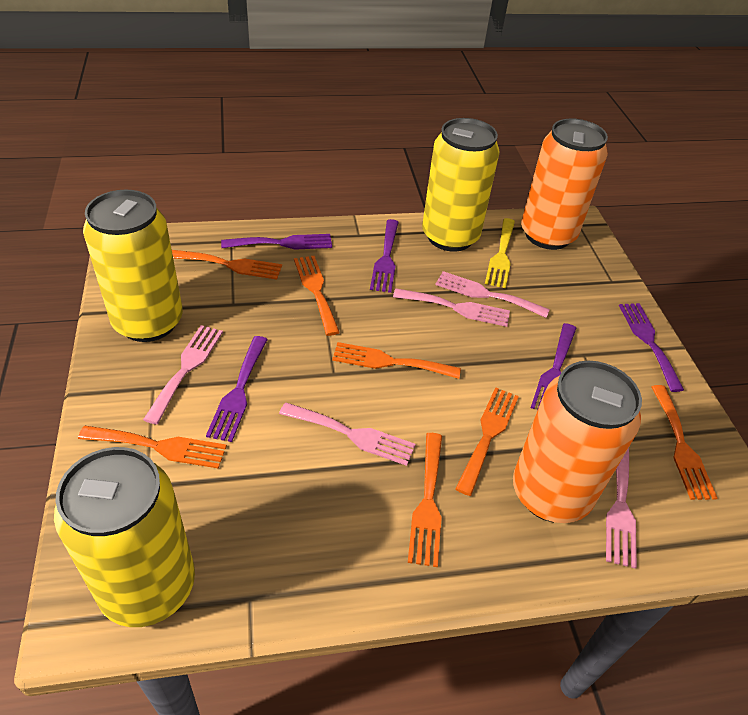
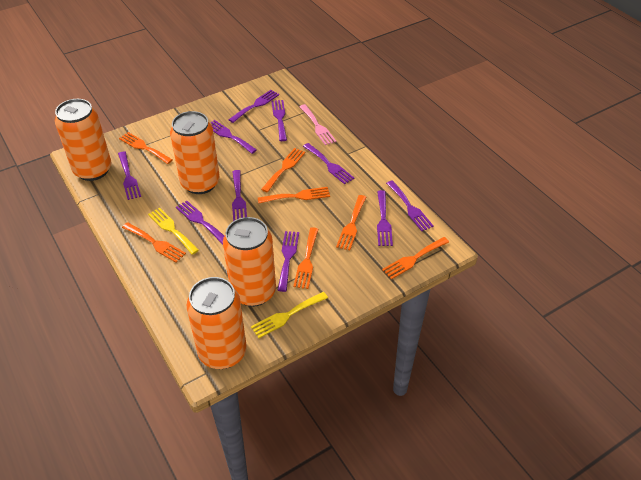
orange can: [513,361,642,523] [521,119,608,250] = 2 -> [55,99,112,181] [170,111,220,194] [186,277,247,369] [223,217,276,307] = 4
pink fork: [143,325,223,425] [279,402,416,466] [393,288,510,327] [435,271,550,318] [606,448,637,569] = 5 -> [299,104,336,145] = 1
purple fork: [206,336,268,442] [221,234,332,250] [370,219,399,293] [531,323,577,410] [619,303,684,392] = 5 -> [118,151,141,200] [176,200,224,245] [211,120,257,154] [228,90,279,123] [232,170,247,221] [271,100,287,141] [277,231,299,292] [303,143,354,184] [377,190,393,246] [386,180,434,231] = 10
yellow can: [54,447,195,627] [83,190,183,342] [422,118,500,252] = 3 -> none = 0
yellow fork: [485,218,515,288] = 1 -> [148,208,199,255] [251,292,328,338] = 2

